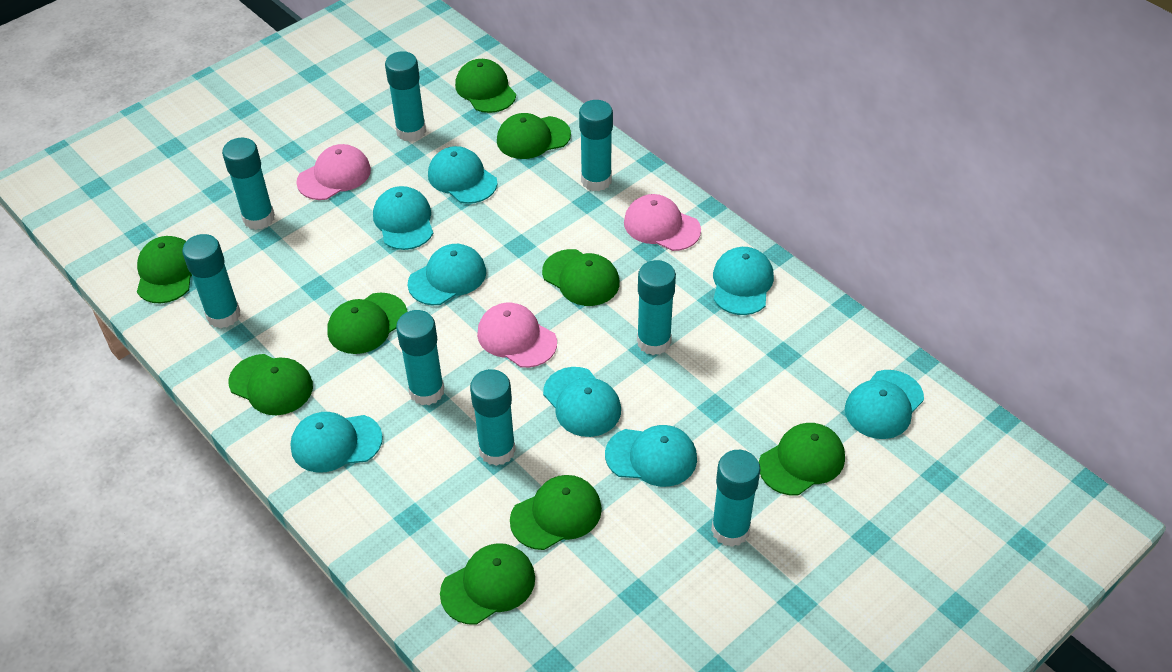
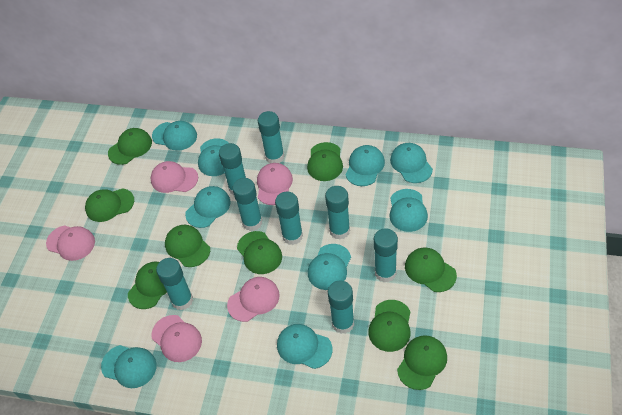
pink cap: [296,144,371,200] [477,303,557,368] [624,194,701,251] = 3 -> [46,225,95,261] [151,161,198,193] [151,315,202,362] [227,277,280,322] [257,163,293,205] = 5
turquoise cap: [291,412,383,472] [373,186,433,250] [408,244,486,305] [428,146,497,204] [543,367,621,437] [605,425,697,487] [713,247,774,315] [845,370,924,439] = 8 -> [101,345,157,388] [152,121,197,151] [185,186,230,228] [198,138,228,176] [277,324,332,369] [308,244,351,290] [345,145,385,186] [390,143,433,183] [390,189,428,232] = 9

